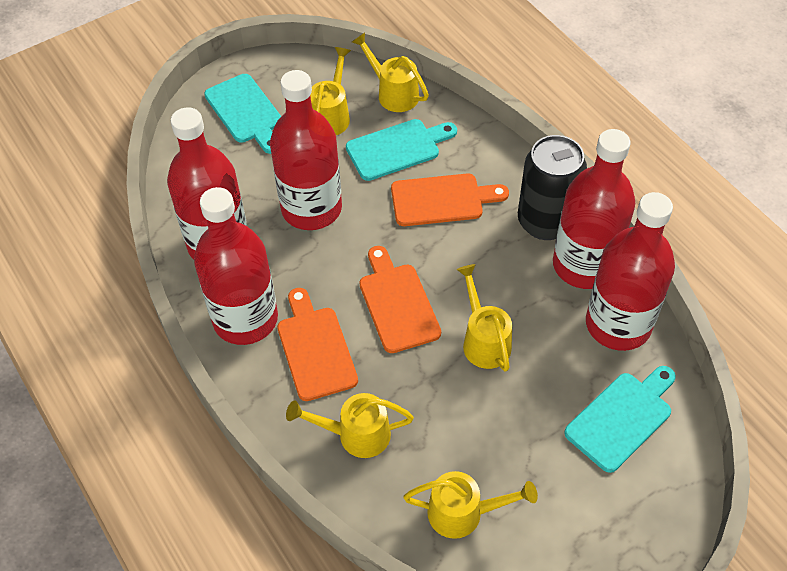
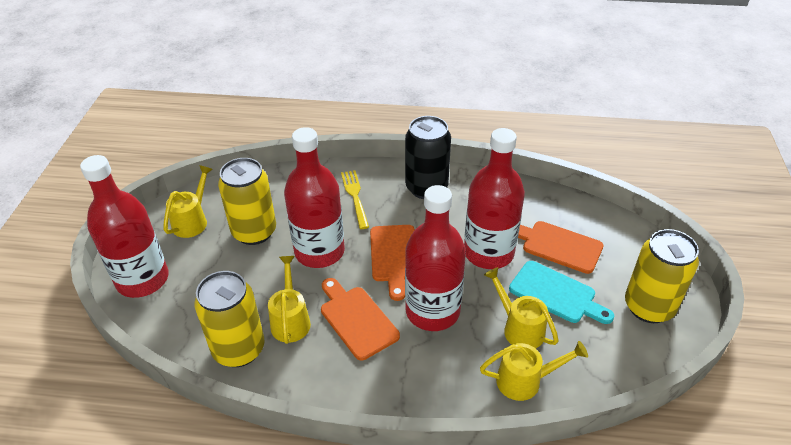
red bottle: [167,107,247,259] [194,187,278,345] [270,70,342,230] [553,129,635,289] [586,192,675,351] = 5 -> [80,155,168,298] [284,127,345,268] [405,185,466,331] [464,128,525,269] = 4
turquoise cutting board: [204,74,281,154] [346,119,457,181] [564,366,676,473] = 3 -> [509,261,614,324] = 1
yellow can: none = 0 -> [195,271,265,367] [218,158,276,245] [625,229,699,323] = 3
yellow fork: none = 0 -> [341,170,369,229] = 1
yellow watering can: [286,393,414,458] [310,47,351,135] [352,33,429,112] [403,471,538,539] [456,264,512,372] = 5 -> [164,165,213,238] [268,256,311,344] [480,341,588,401] [484,267,559,348] = 4

